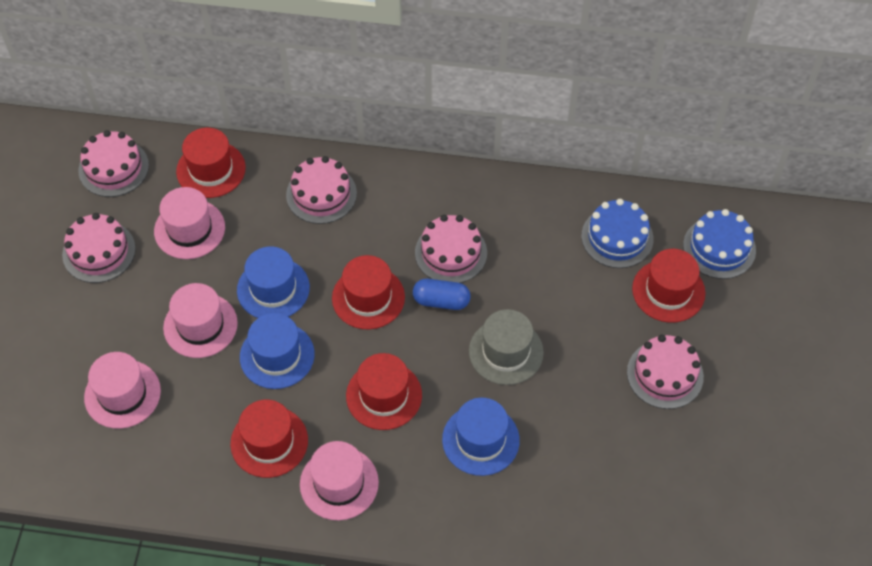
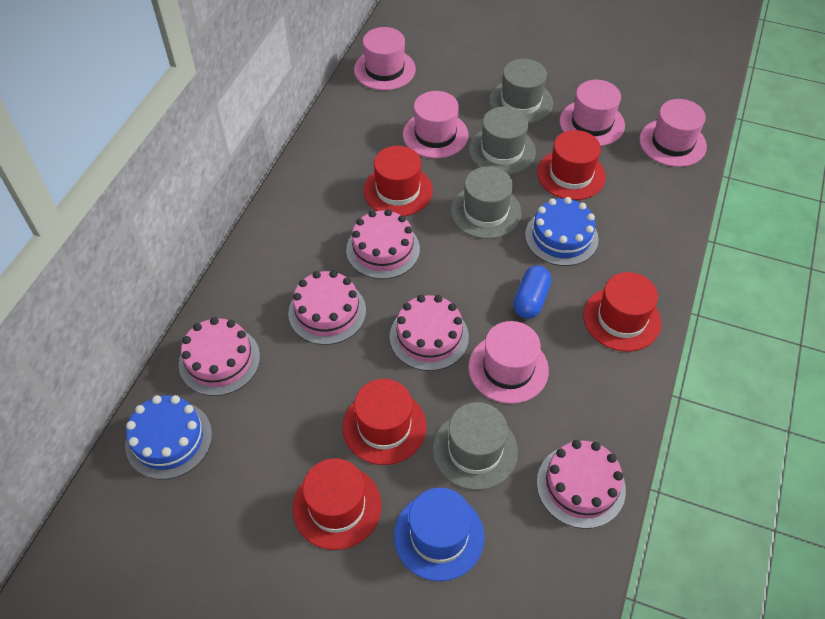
blue hat: [237,246,310,318] [240,313,315,389] [442,398,520,476] = 3 -> [394,488,485,581] = 1
grey hat: [469,309,544,385] = 1 -> [433,402,518,490] [451,166,521,239] [469,107,536,175] [489,59,553,124] = 4
pink hat: [84,352,161,429] [154,187,225,259] [163,283,238,358] [300,441,379,520] = 4 -> [354,27,416,90] [403,91,468,158] [468,321,549,404] [559,80,625,146] [639,99,707,167] = 5

